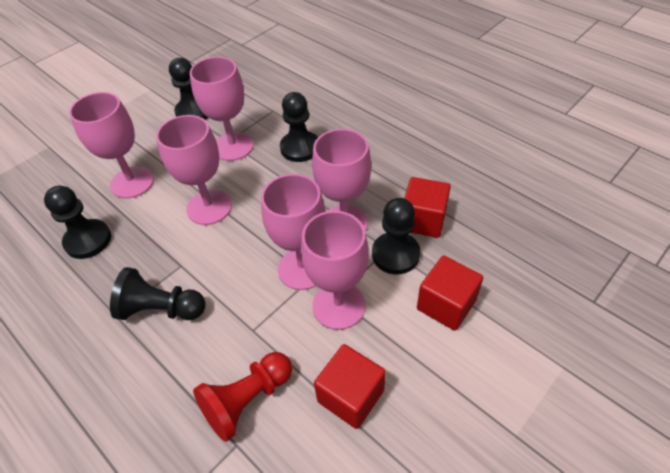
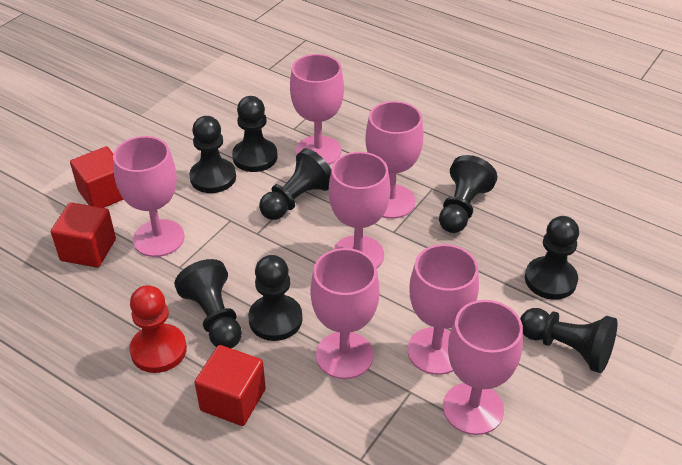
black pawn: [44,186,111,259] [110,267,206,320] [169,58,208,120] [280,92,318,162] [372,198,420,274] = 5 -> [174,259,242,349] [189,116,236,193] [232,96,278,172] [248,255,303,341] [259,148,331,220] [439,155,497,233] [520,308,618,373] [525,216,579,300] = 8
pink goblet: [69,92,154,199] [156,115,232,225] [190,57,254,161] [261,174,325,290] [301,211,369,330] [312,129,371,232] = 6 -> [113,136,185,257] [290,54,344,165] [310,248,380,379] [329,152,390,268] [365,101,423,219] [407,244,479,375] [443,300,523,435] = 7

